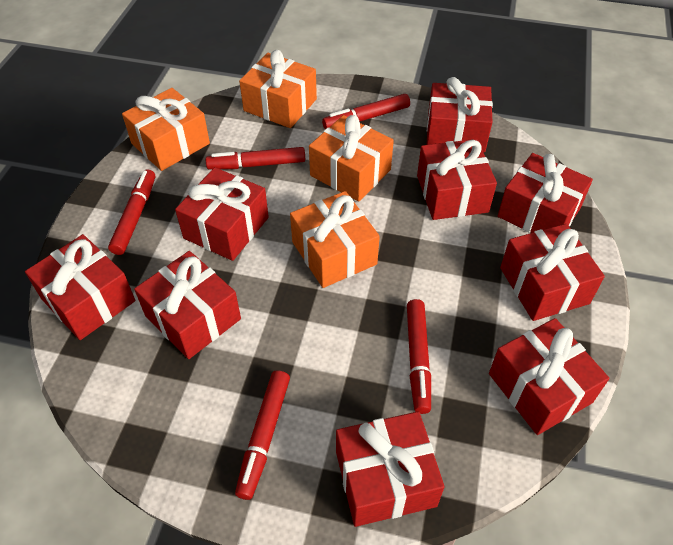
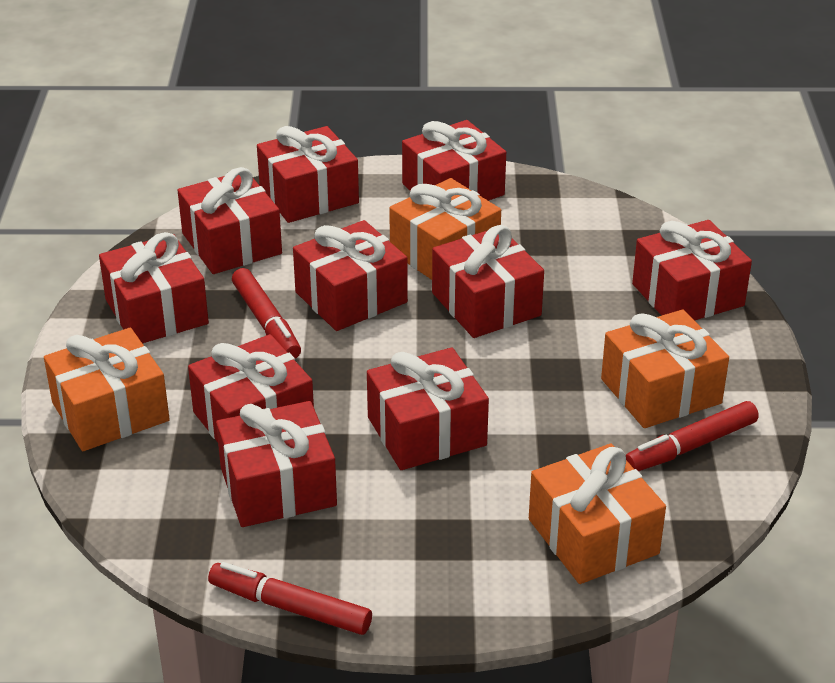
red gift: [25,234,135,340] [134,251,241,359] [175,167,269,261] [336,411,444,527] [417,139,497,220] [427,77,493,152] [489,318,609,435] [498,153,593,233] [500,224,605,321] = 9 -> [99,232,209,344] [178,167,282,274] [188,334,314,442] [216,401,337,527] [257,126,359,223] [293,220,408,331] [367,347,489,470] [402,120,506,201] [432,225,544,338] [632,220,752,321] = 10
red marker: [108,169,155,255] [206,147,305,169] [235,370,290,500] [322,94,410,129] [407,299,431,414] = 5 -> [208,562,372,635] [232,268,301,358] [626,401,759,471] = 3

